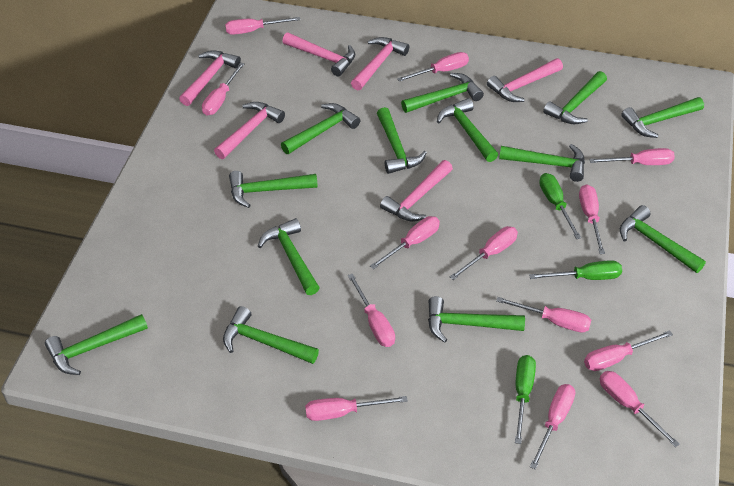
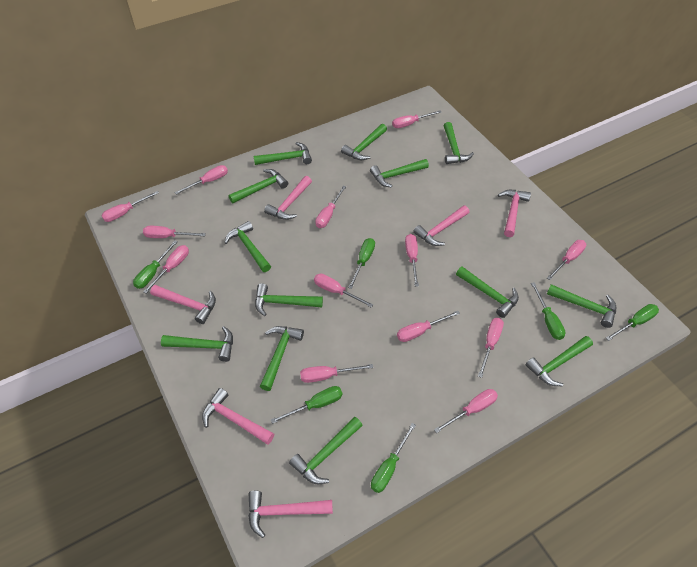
green screwdriver: [515,355,536,444] [529,260,622,280] [539,173,581,239] = 3 -> [133,240,178,289] [271,386,343,424] [348,238,375,289] [371,423,416,493] [531,282,566,340] [606,304,659,341] = 6

